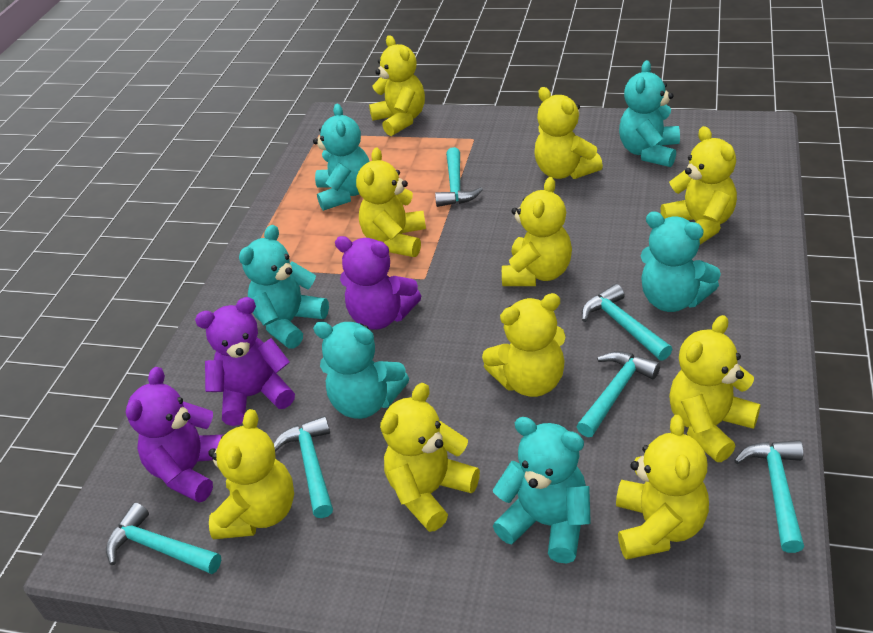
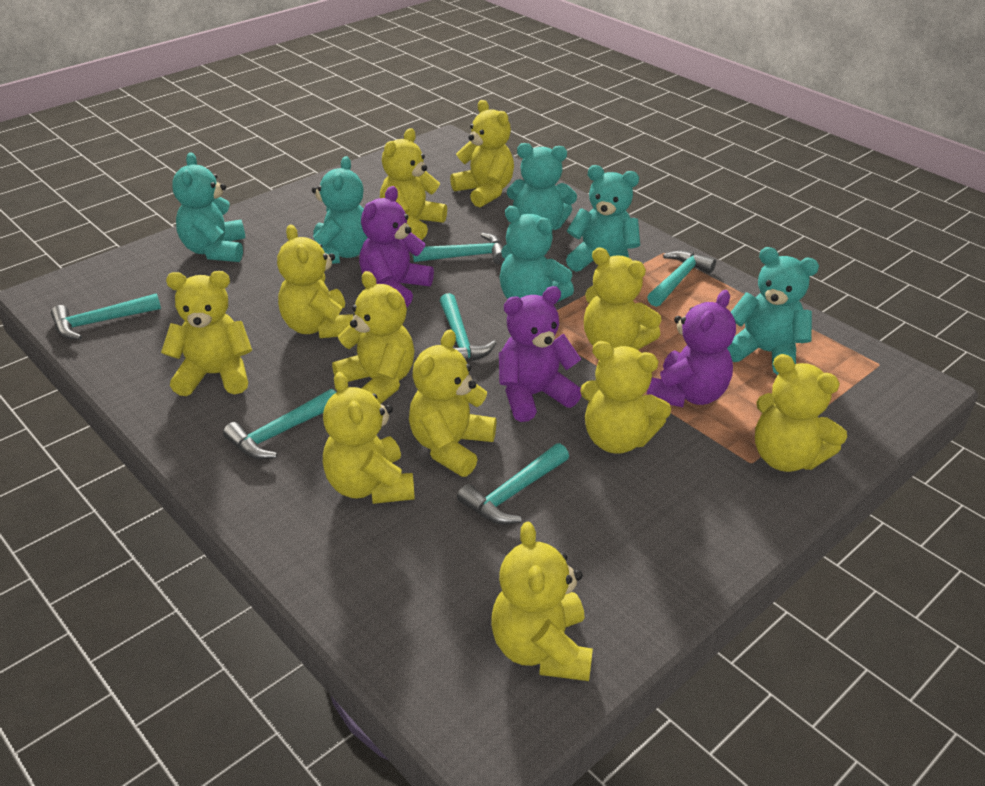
yellow teddy bear: [208,409,294,539] [356,148,426,257] [369,35,425,136] [380,383,480,532] [482,293,566,397] [502,177,572,286] [534,87,603,179] [616,415,709,560] [661,126,737,244] [669,315,761,462] = 10 -> [161,271,252,396] [277,224,353,338] [323,372,415,504] [332,271,415,404] [380,128,447,240] [409,330,497,477] [450,100,514,208] [491,522,593,681] [580,341,671,454] [584,247,661,350] [755,354,847,472] = 11

